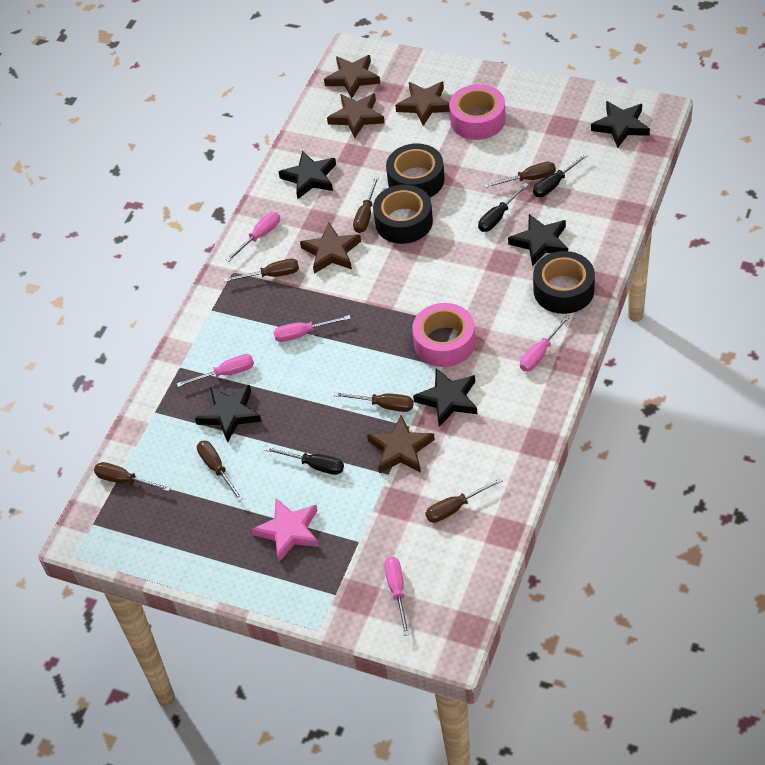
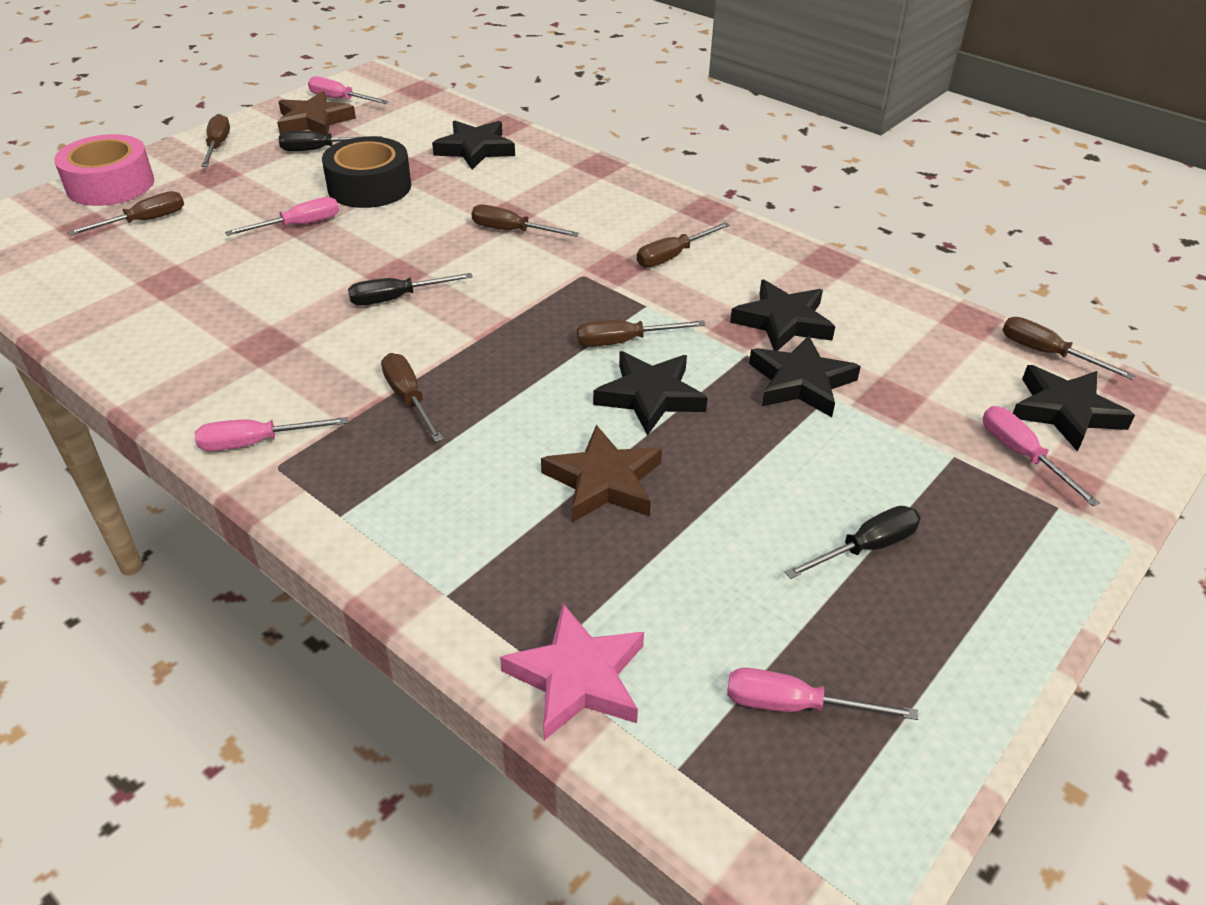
black tape: [373,185,433,244] [386,144,444,197] [533,251,595,314] = 3 -> [322,137,411,208] = 1
brown star: [300,223,361,274] [324,55,380,99] [327,93,384,138] [367,415,435,473] [395,82,450,126] = 5 -> [277,91,356,135] [541,425,662,522] = 2
pink tape: [412,303,476,367] [449,84,506,140] = 2 -> [54,134,154,206] = 1

